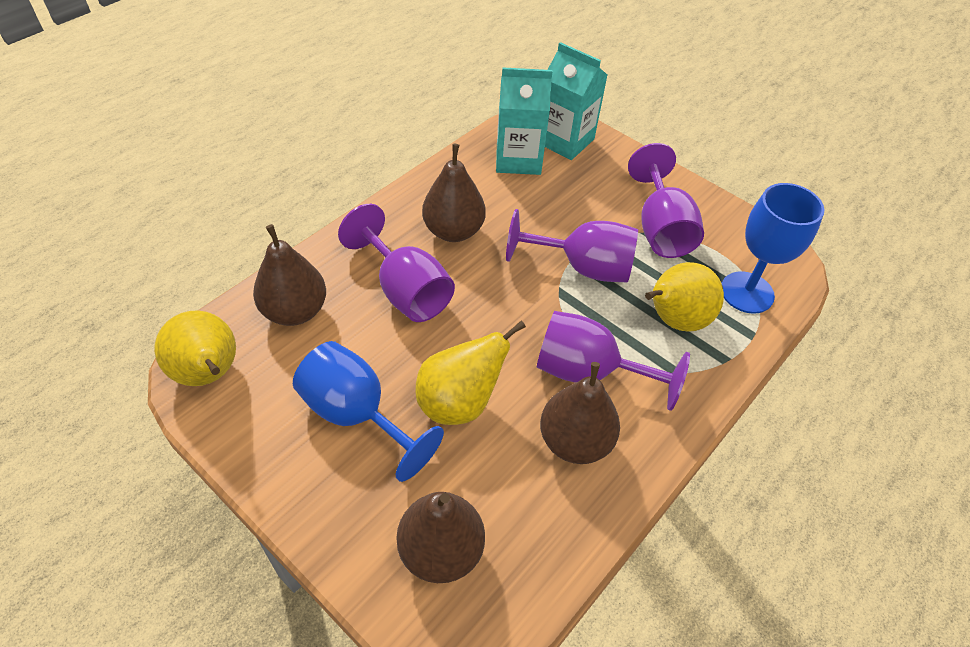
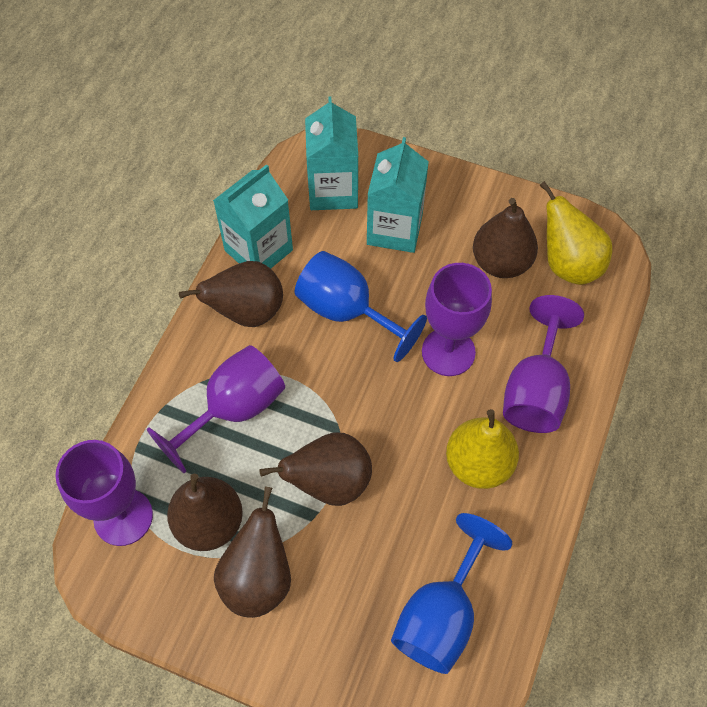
brown pear: [253,224,326,326] [397,492,485,583] [422,144,486,242] [540,362,620,464] = 4 -> [167,474,243,551] [179,261,283,327] [214,486,291,618] [259,433,372,506] [473,198,538,278] = 5
turquoise carton: [496,67,553,175] [545,42,607,160] = 2 -> [213,164,293,269] [305,96,358,210] [367,137,429,253] = 3
yellow pear: [154,310,236,386] [415,321,526,425] [645,262,724,332] = 3 -> [446,409,519,489] [540,181,612,285] = 2

